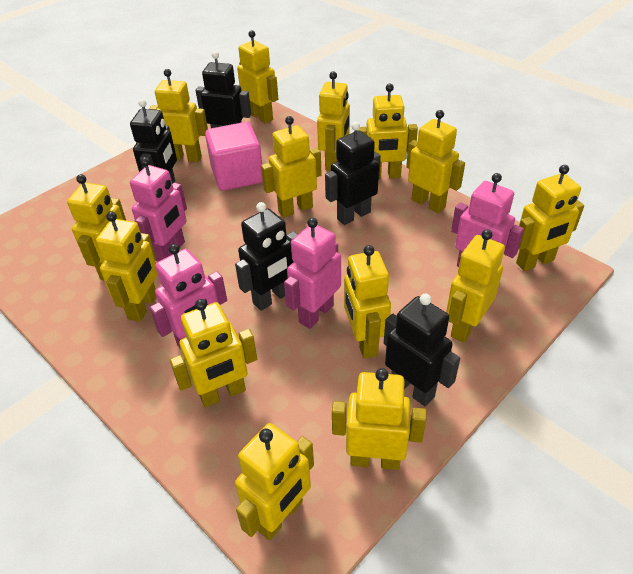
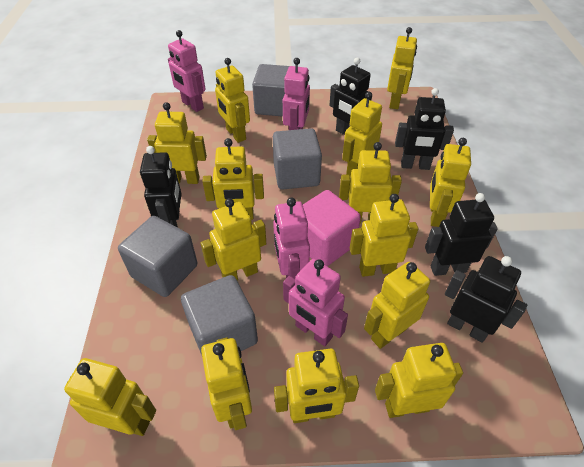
grey cube: none = 0 -> [118,216,198,297] [181,275,258,355] [252,64,289,117] [273,128,322,189] = 4

